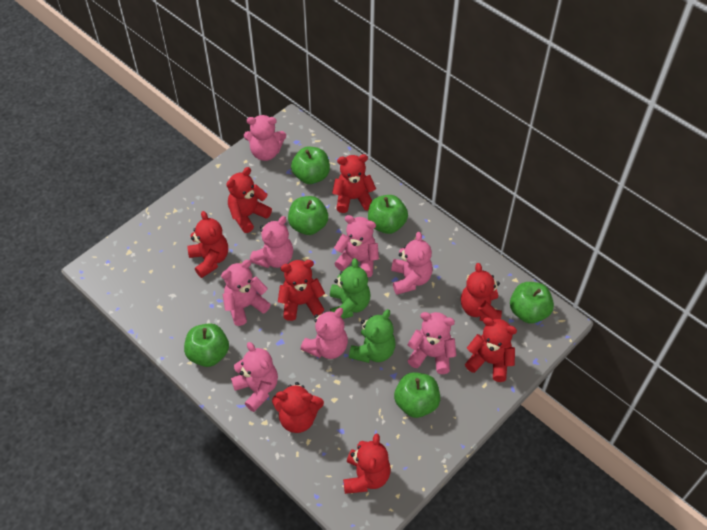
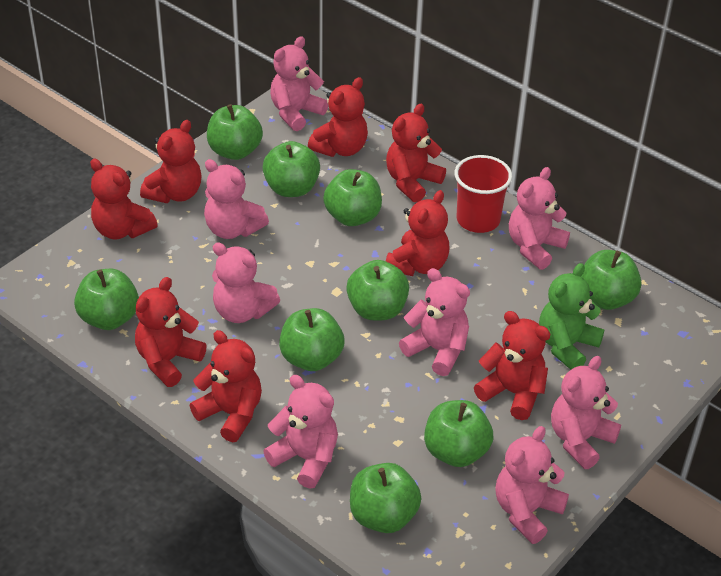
green apple: [184,323,229,367] [288,196,328,235] [291,147,330,184] [368,195,408,234] [394,372,440,418] [510,282,554,324] = 6 -> [74,269,139,330] [207,104,263,160] [262,141,320,197] [279,308,344,371] [323,169,382,226] [346,260,409,320] [350,463,422,533] [424,400,493,467] [581,250,641,310] = 9
green teddy bear: [330,258,371,319] [349,309,396,363] = 2 -> [539,263,605,370] = 1
red cup: none = 0 -> [454,155,512,233] = 1

